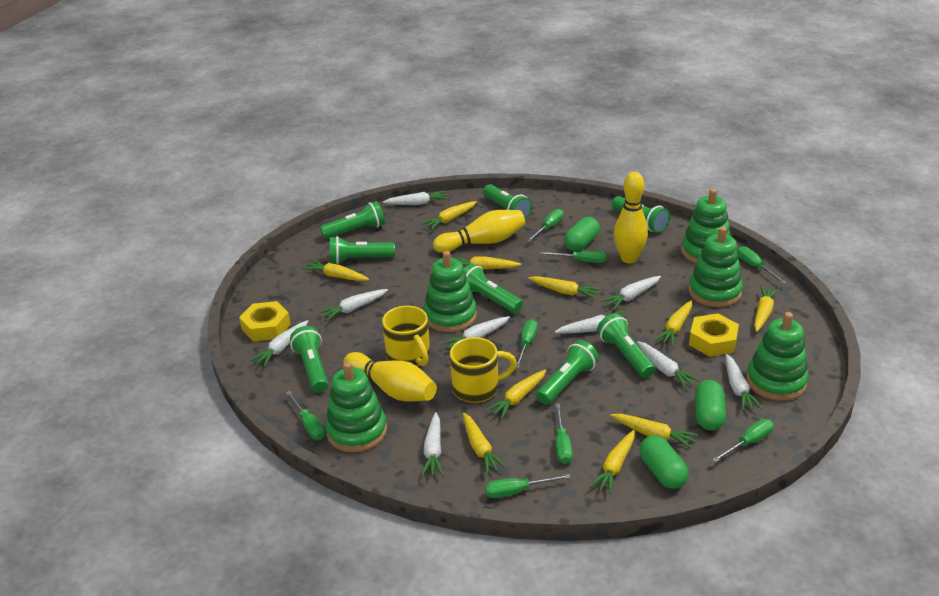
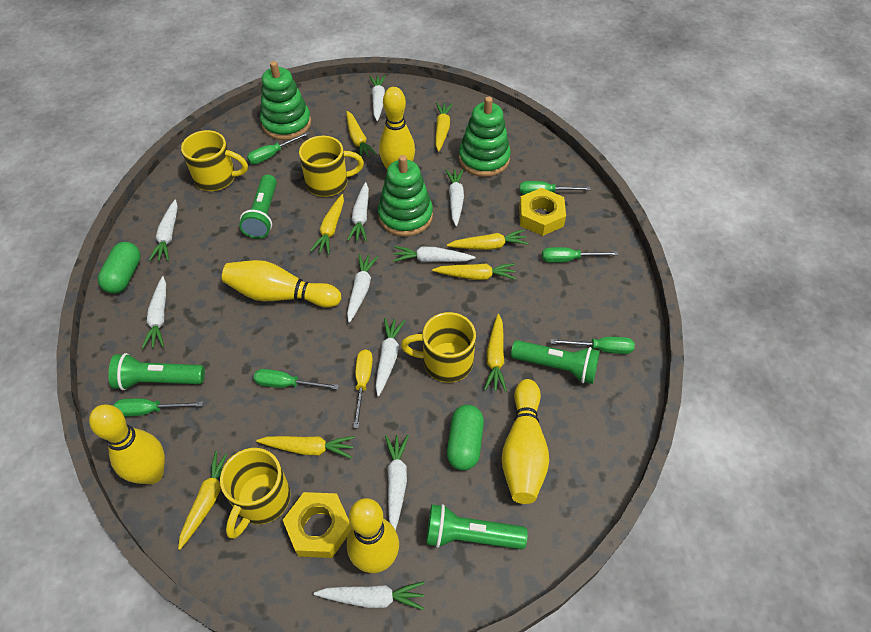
green capsule: [564,217,600,251] [639,435,689,489] [695,380,726,431] = 3 -> [98,242,141,294] [447,405,484,471] = 2
green flashlight: [290,326,328,393] [320,201,385,239] [330,236,395,264] [463,264,523,313] [483,184,532,219] [536,340,599,405] [597,313,655,378] [612,196,670,233] = 8 -> [108,353,205,390] [239,175,277,239] [426,504,528,549] [511,340,600,384] = 4
green screwdriver: [286,391,325,440] [485,474,571,498] [516,319,538,368] [527,209,564,242] [540,250,606,263] [555,403,573,464] [712,419,774,462] [738,246,786,283] = 8 -> [113,398,203,417] [247,132,309,164] [253,369,339,390] [519,181,591,195] [542,247,618,263] [550,337,635,354] = 6
green stacking toy: [325,362,387,452] [423,251,477,332] [681,189,731,264] [688,227,743,307] [746,312,809,401] = 5 -> [260,61,311,140] [378,155,433,237] [459,97,511,177] = 3
white carrot: [250,320,308,367] [319,289,388,321] [383,191,448,205] [421,412,443,476] [442,316,510,349] [555,310,631,333] [601,276,661,310] [637,341,700,389] [726,354,762,411] = 9 -> [142,276,166,349] [149,200,178,261] [314,582,424,610] [347,182,369,241] [347,253,378,323] [369,75,386,121] [375,318,405,397] [385,435,409,531] [393,246,475,263] [445,169,464,226] = 10
yellow bowling pin: [343,352,437,401] [433,210,525,253] [614,172,648,263] = 3 -> [89,405,165,484] [222,260,341,308] [347,498,399,573] [379,87,415,169] [501,379,549,504] = 5
yellow carrot: [303,260,369,281] [422,201,477,230] [455,256,521,269] [463,413,507,474] [486,370,546,419] [528,276,601,299] [590,430,635,494] [610,414,698,449] [654,300,692,346] [754,285,779,332] = 10 -> [178,451,227,550] [256,436,355,458] [310,194,344,255] [346,111,377,157] [432,263,516,280] [435,102,453,152] [447,229,529,250] [484,314,507,392] = 8
yellow mug: [382,306,430,366] [450,337,517,403] = 2 -> [181,130,248,191] [220,448,291,539] [299,136,364,197] [401,312,476,383] = 4
yellow screwdriver: none = 0 -> [353,349,373,428] = 1

